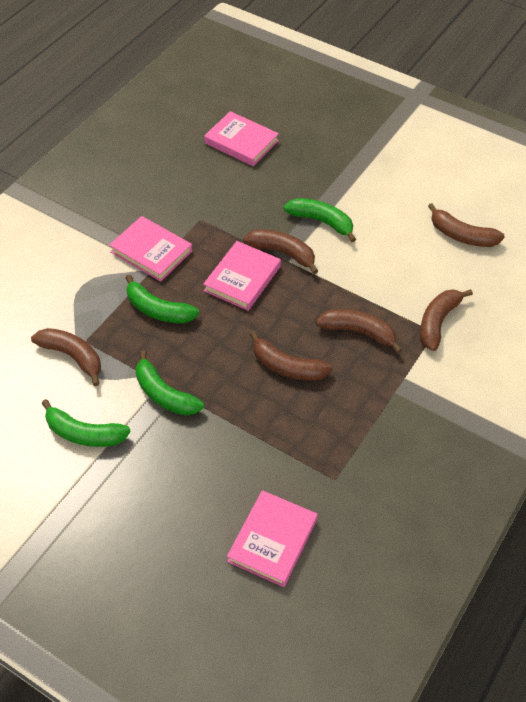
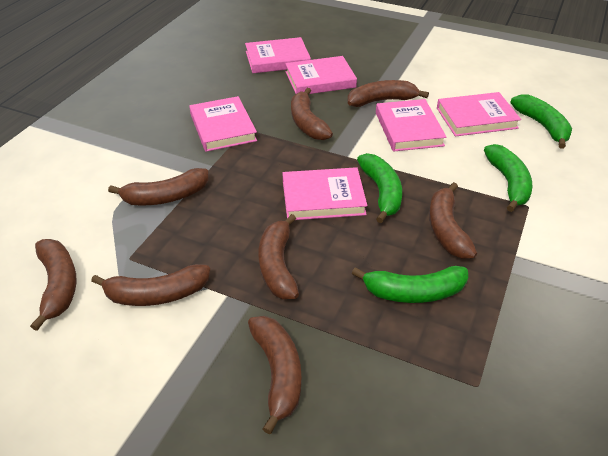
brown banana: [31,328,101,386] [243,229,318,274] [250,331,333,381] [316,309,402,353] [420,289,473,351] [428,203,505,247] = 6 -> [30,239,76,331] [91,264,210,306] [108,168,209,206] [248,316,301,435] [259,214,299,299] [291,88,333,140] [347,80,429,107] [429,182,477,259] = 8
pink book: [109,216,192,282] [203,241,281,311] [204,111,279,166] [227,490,318,587] = 4 -> [189,96,257,152] [245,37,311,73] [283,167,367,220] [285,56,357,94] [376,99,447,152] [437,92,521,137] = 6

